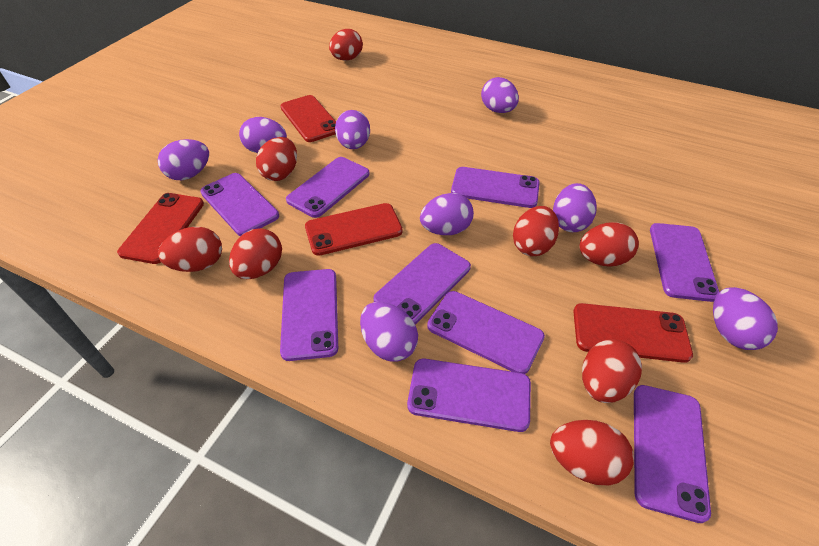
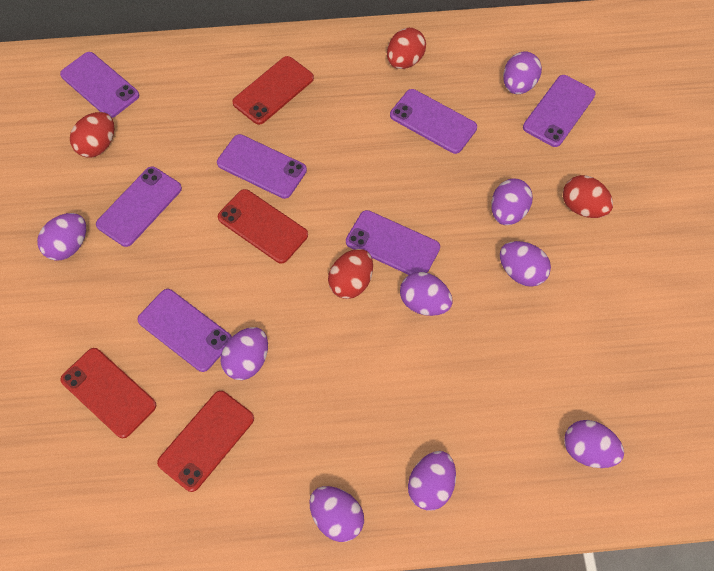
purple egg: [158,139,209,180] [239,117,287,153] [335,110,370,149] [360,302,418,362] [420,193,474,235] [481,77,519,113] [553,183,597,232] [713,287,778,350] = 8 -> [37,213,86,261] [220,327,268,380] [309,486,364,542] [400,272,453,316] [408,451,456,510] [491,179,533,225] [500,241,551,287] [503,51,542,94] [564,420,624,468] = 9
purple phone: [200,173,279,236] [280,269,338,361] [286,157,370,218] [373,243,471,325] [407,359,531,432] [427,291,545,374] [451,167,540,208] [634,385,711,523] [650,223,719,302] = 9 -> [60,52,139,118] [96,167,182,247] [137,289,232,372] [217,134,307,199] [346,210,440,275] [390,89,477,154] [523,75,596,147] = 7
red egg: [158,227,222,272] [229,228,282,279] [256,137,297,181] [329,29,363,61] [513,206,559,256] [550,420,634,485] [580,222,639,267] [582,339,642,403] = 8 -> [70,112,114,158] [328,249,373,299] [387,28,426,69] [563,175,613,218] = 4

